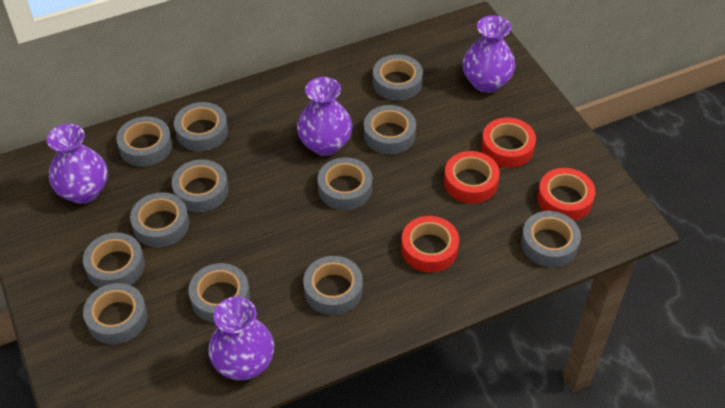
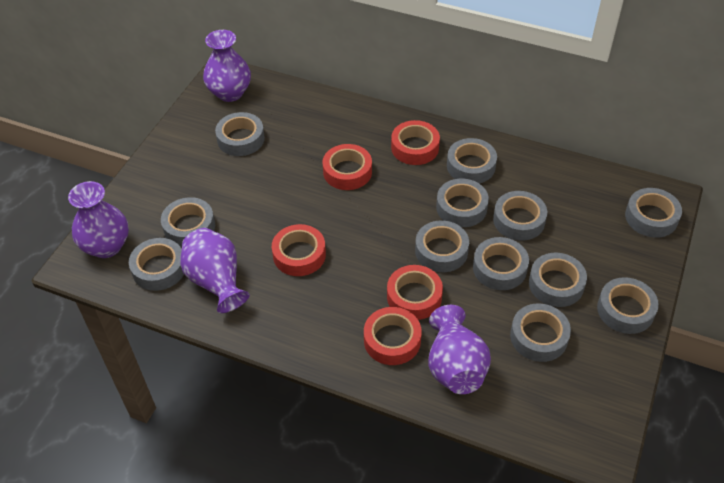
red tape: [401,216,459,273] [444,151,500,204] [481,117,536,168] [537,168,595,221] = 4 -> [272,224,326,276] [323,144,372,190] [364,307,422,365] [387,265,443,320] [391,120,440,165] = 5

